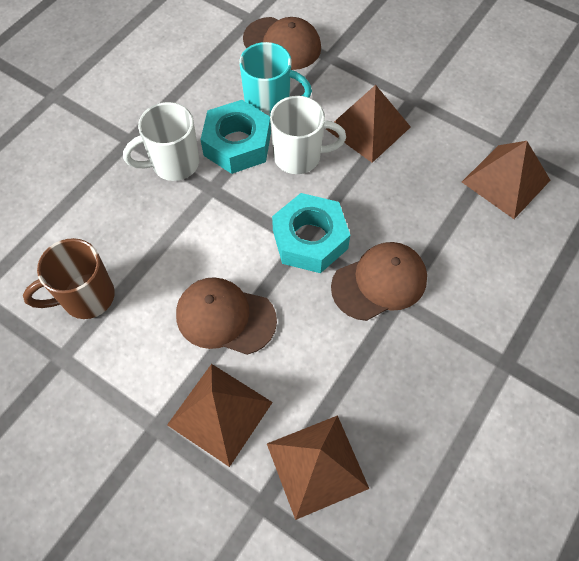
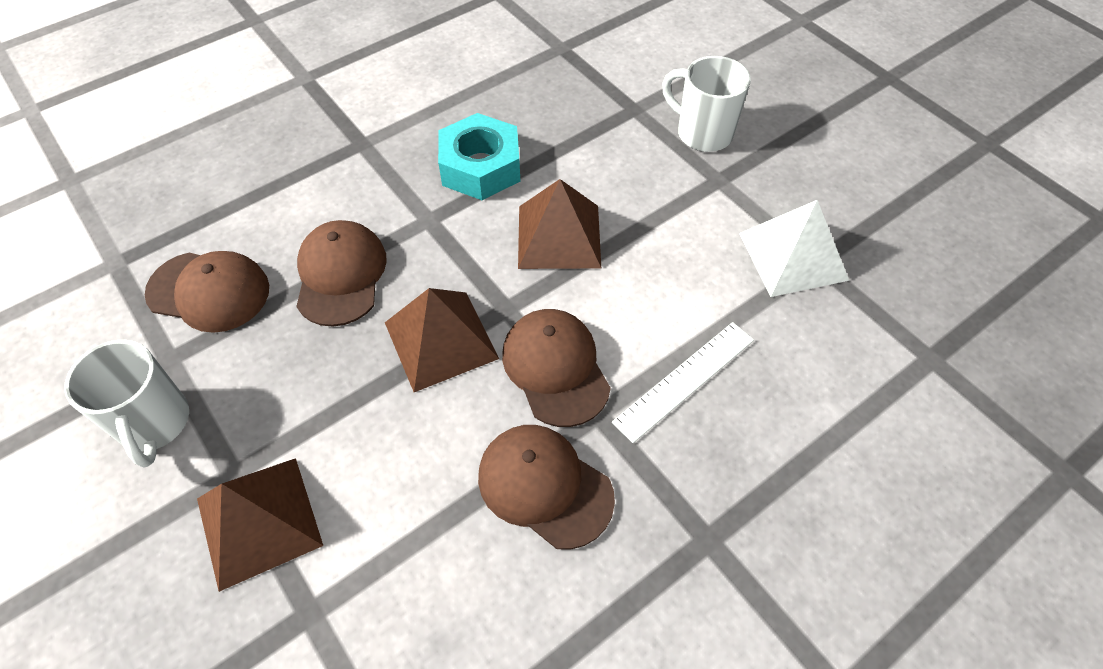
brown cap: [176,277,277,355] [243,17,321,70] [331,242,427,321] = 3 -> [145,251,269,333] [296,220,387,327] [478,425,615,550] [502,309,611,427] = 4
brown mug: [23,238,115,319] = 1 -> none = 0
brown pyramid: [167,364,273,467] [267,415,369,520] [326,85,411,163] [462,141,551,219] = 4 -> [197,458,323,592] [385,288,499,392] [518,179,601,269] = 3
turquoise mug: [239,42,312,116] = 1 -> none = 0
turquoise nut: [200,100,271,174] [272,193,350,273] = 2 -> [438,113,520,200] = 1
white pyramid: none = 0 -> [739,200,849,297] = 1
white ruler: none = 0 -> [612,322,754,443] = 1

